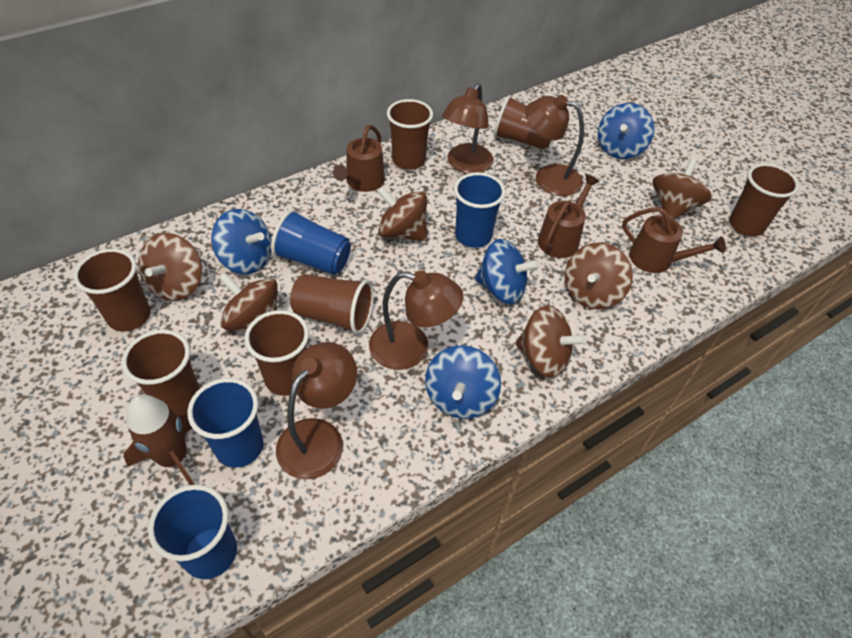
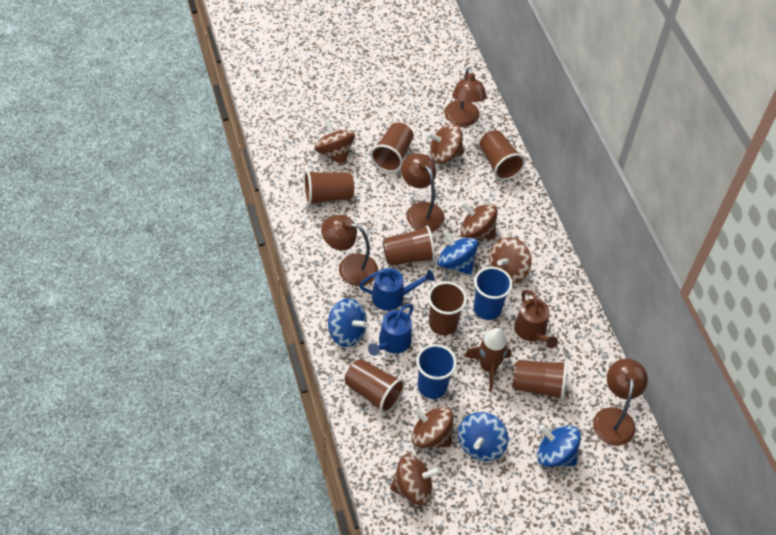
blue cup: [148,484,237,579] [187,378,263,468] [271,209,351,275] [454,172,506,248] = 4 -> [416,344,457,399] [473,267,513,320] = 2
blue watering can: none = 0 -> [359,268,434,311] [368,304,414,356] = 2
brown watering can: [333,125,385,192] [538,175,600,258] [622,207,726,273] = 3 -> [514,290,558,348] = 1

